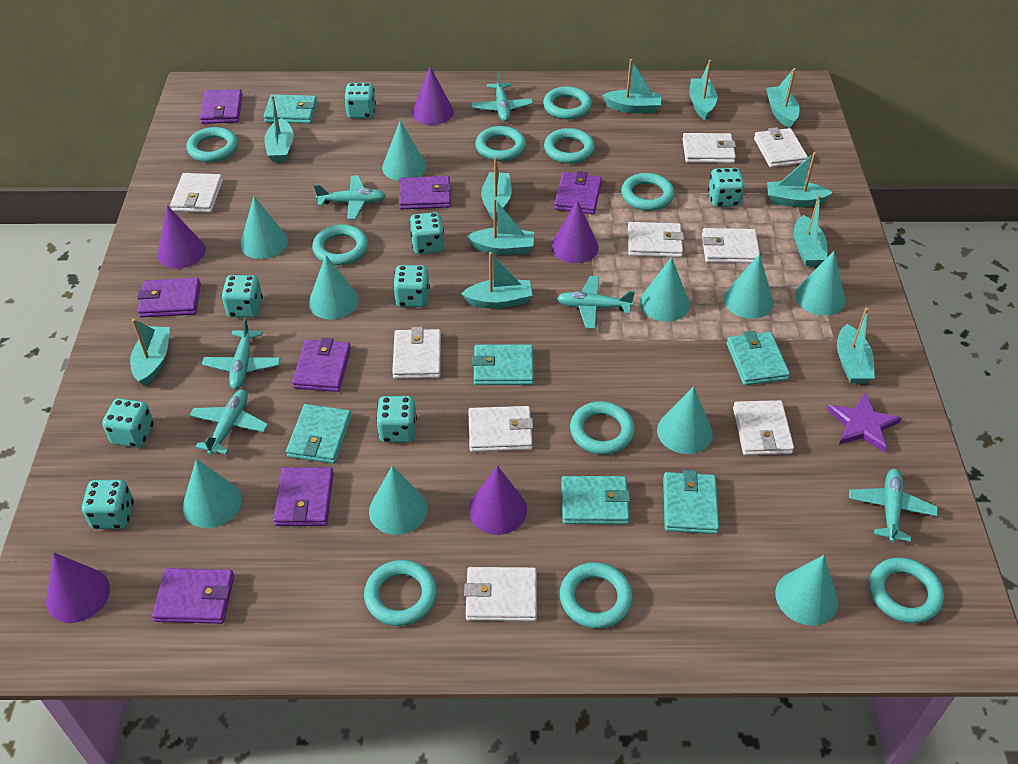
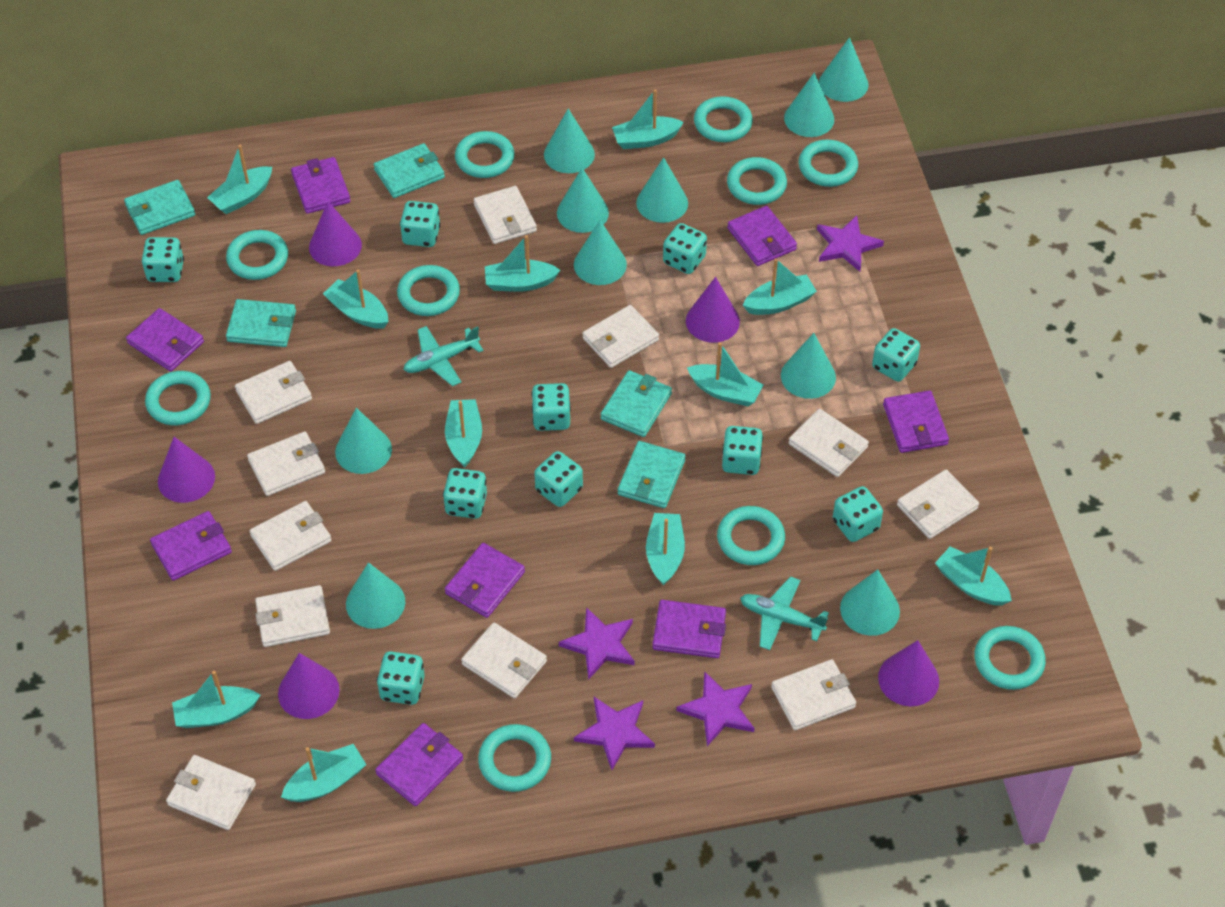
purple star: [827,392,901,453] = 1 -> [559,607,635,680] [574,697,655,770] [676,671,755,746] [817,215,884,272] = 4
purple wallet: [137,278,201,317] [152,568,234,624] [200,89,243,124] [273,467,334,526] [292,338,351,392] [399,176,452,209] [554,171,602,214] = 7 -> [126,308,204,371] [150,511,232,581] [291,157,351,214] [375,723,463,806] [445,543,525,618] [652,600,726,658] [727,206,797,266] [883,390,949,453] = 8
turquoise dice: [82,480,134,529] [102,398,154,448] [221,275,263,317] [344,83,376,119] [376,396,417,442] [393,265,430,307] [409,212,444,254] [708,168,745,207] = 8 -> [142,237,184,282] [377,651,425,705] [400,201,441,247] [443,468,487,519] [531,383,571,431] [534,451,583,507] [663,223,707,274] [722,426,763,475] [833,486,883,542] [872,328,920,382] = 10
turquoise plane: [189,390,268,455] [202,318,281,389] [314,175,386,220] [471,71,533,122] [557,276,635,329] [849,469,938,543] = 6 -> [403,326,483,386] [740,576,829,650] = 2
turquoise wallet: [264,94,317,124] [286,404,352,464] [472,344,534,385] [561,476,630,524] [663,470,719,534] [727,331,790,385] = 6 -> [124,180,195,235] [226,299,296,347] [373,143,445,198] [601,370,672,437] [618,441,686,508] = 5
white wallet: [170,173,223,213] [392,327,441,379] [464,567,537,621] [468,406,533,452] [628,222,684,257] [682,133,736,163] [702,228,760,263] [733,400,794,455] [754,127,808,168] = 9 -> [166,755,256,830] [235,361,312,424] [247,432,325,496] [250,501,331,571] [255,585,330,647] [461,622,547,698] [474,186,537,244] [583,305,659,368] [771,659,856,730] [789,409,869,477] [897,470,979,539] = 11

